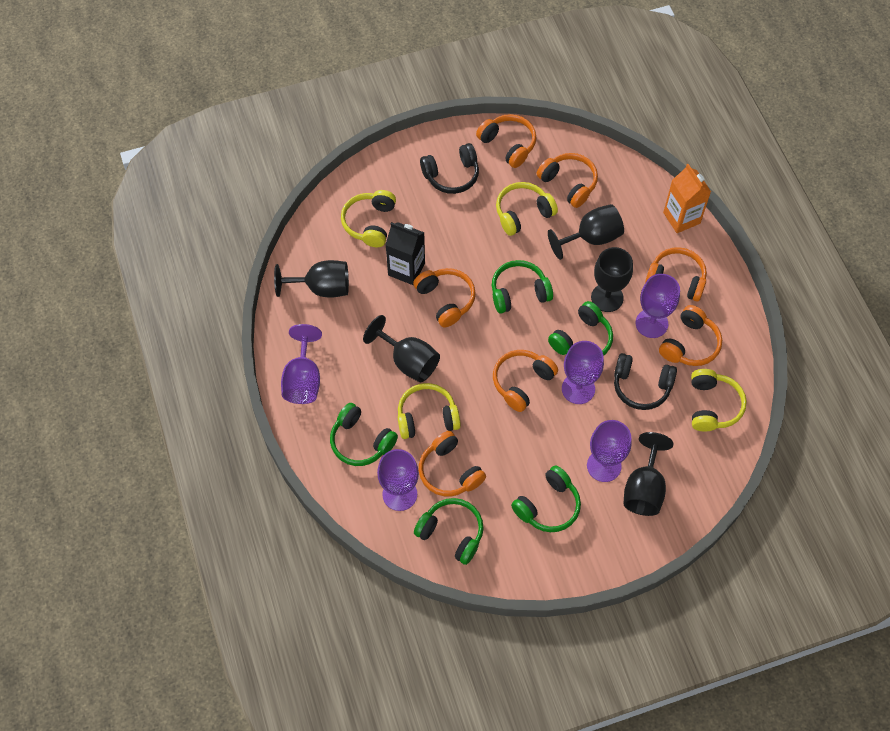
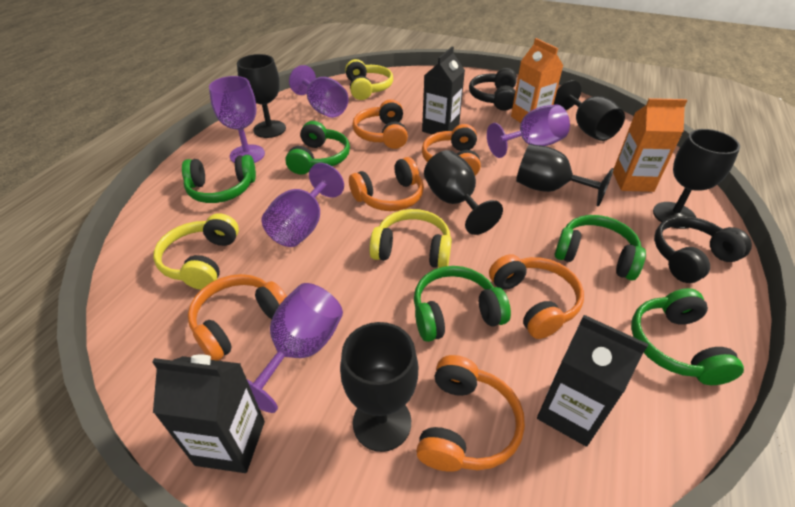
black carton: [385,222,425,285] = 1 -> [152,355,265,473] [422,47,465,134] [537,315,648,447] = 3
black goblet: [274,260,349,298] [363,315,440,382] [548,204,624,260] [591,247,633,312] [623,432,673,516] = 5 -> [237,54,286,138] [340,322,418,452] [424,150,503,235] [516,144,614,207] [554,80,625,141] [653,129,740,229] = 6
orange carton: [663,164,711,233] = 1 -> [511,38,563,123] [613,98,688,192] = 2
orange headphones: [413,268,476,328] [419,431,486,497] [476,114,536,168] [493,350,558,412] [537,153,598,208] [645,247,707,302] [659,305,722,366] = 7 -> [188,274,287,361] [349,157,424,211] [352,99,408,149] [416,355,525,472] [422,124,481,175] [489,254,584,339] = 6
yellow headphones: [341,190,396,247] [398,383,461,439] [496,182,558,236] [691,369,747,432] = 4 -> [153,213,239,290] [345,59,393,100] [369,209,452,268] = 3

